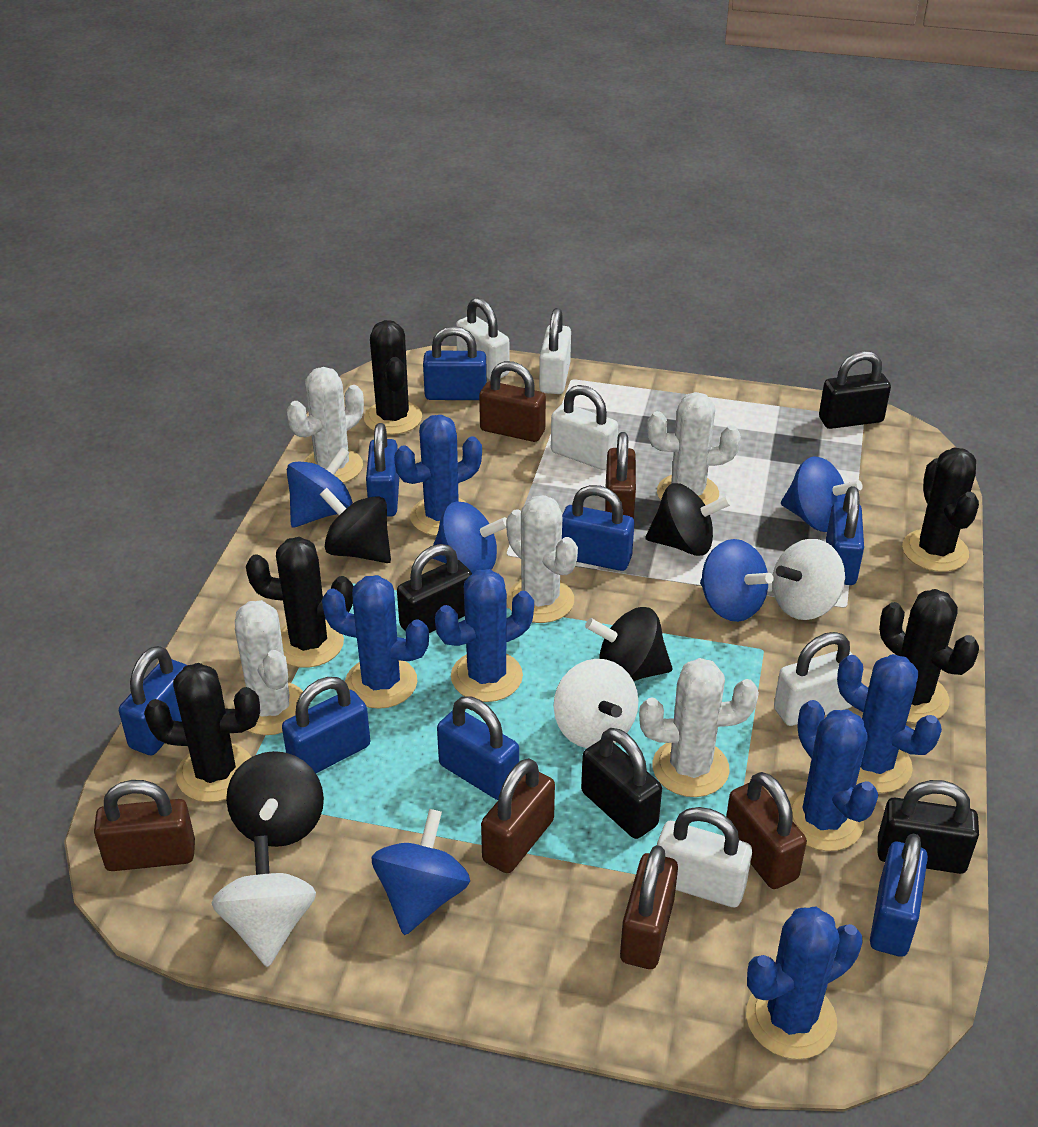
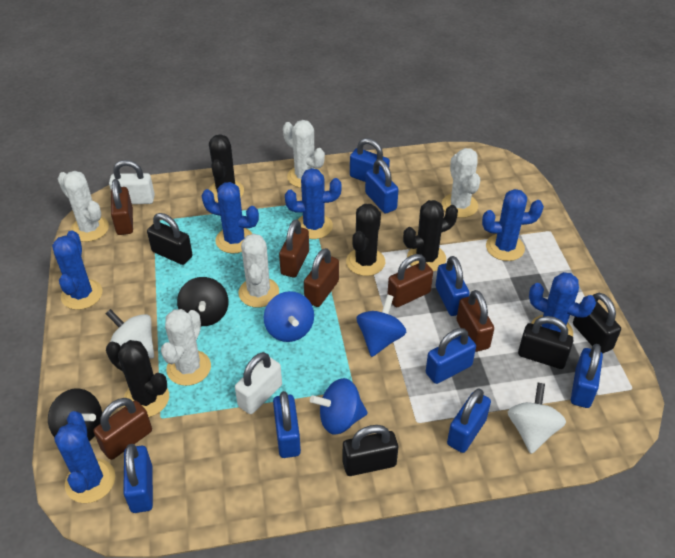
black cactus: [144,663,260,802] [246,537,353,668] [364,320,422,435] [879,589,979,723] [902,448,979,572] = 5 -> [106,340,169,417] [208,134,244,202] [346,204,385,276] [403,200,458,272] = 4
black spinning top: [226,751,324,847] [320,488,391,563] [585,607,673,681] [645,483,731,556] = 4 -> [48,388,102,441] [177,277,228,326] = 2
blue spinning top: [287,447,353,528] [372,809,470,935] [433,501,507,574] [700,539,774,622] [781,457,863,532] = 5 -> [264,291,314,342] [310,378,368,434] [357,294,406,357] = 3
white padlock: [456,297,509,380] [539,308,571,394] [551,385,618,470] [657,807,752,907] [774,632,853,726] = 5 -> [109,160,155,204] [235,352,282,414] = 2
white spinning top: [211,835,316,967] [554,659,638,748] [772,539,845,620] = 3 -> [106,309,154,359] [508,383,566,454] = 2

